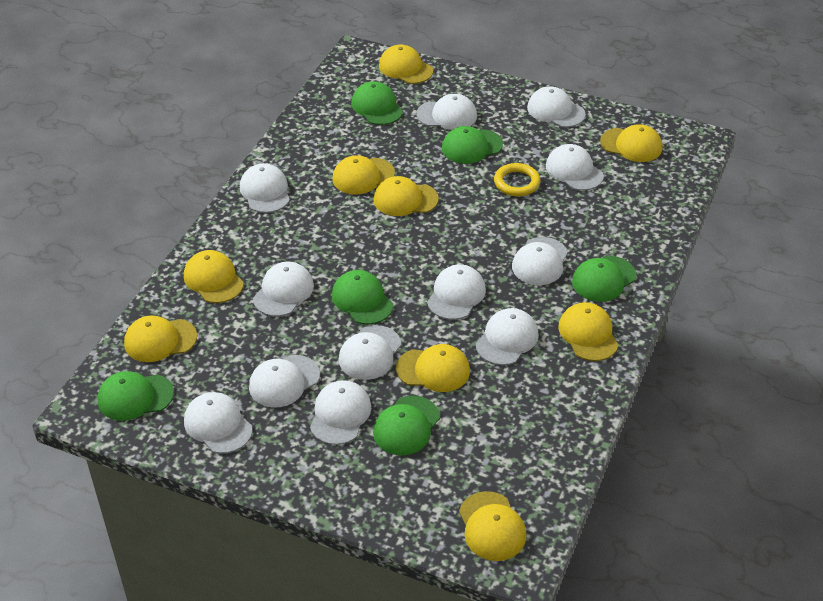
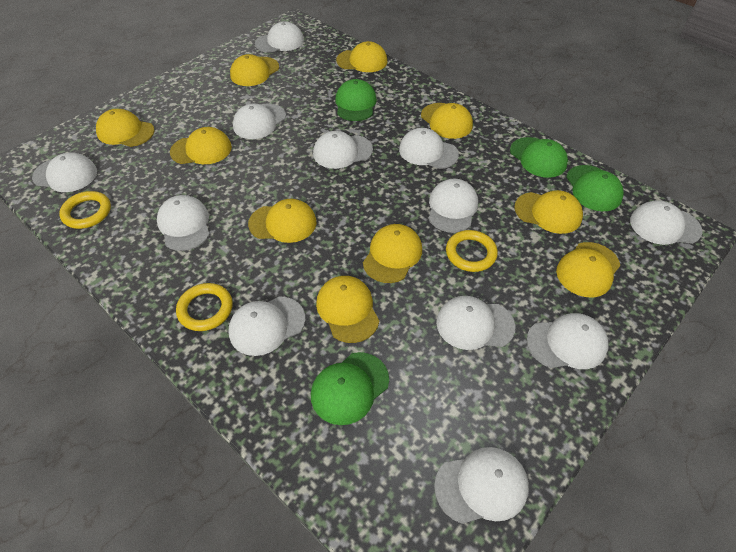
green cap: [98,371,174,421] [332,270,393,325] [351,81,403,125] [373,396,440,455] [442,126,503,164] [572,256,636,302] = 6 -> [311,352,389,425] [335,79,377,121] [510,137,568,178] [566,165,624,211] = 4
yellow cap: [124,315,197,362] [184,250,244,303] [333,155,395,195] [373,176,439,216] [379,45,433,84] [396,344,470,392] [459,491,526,561] [558,302,618,361] [600,124,662,162] = 9 -> [96,109,155,147] [170,127,232,164] [230,54,279,86] [248,199,317,243] [316,276,379,343] [336,41,387,72] [363,224,422,283] [421,103,473,139] [514,190,583,234] [556,242,620,298] = 10
yellow ring: [494,163,540,196] = 1 -> [59,191,111,229] [176,283,233,331] [446,230,498,272] = 3

